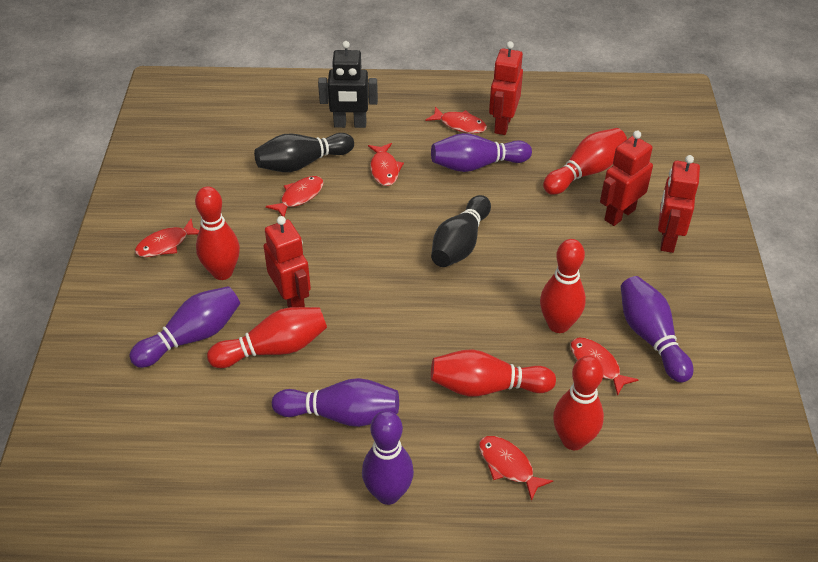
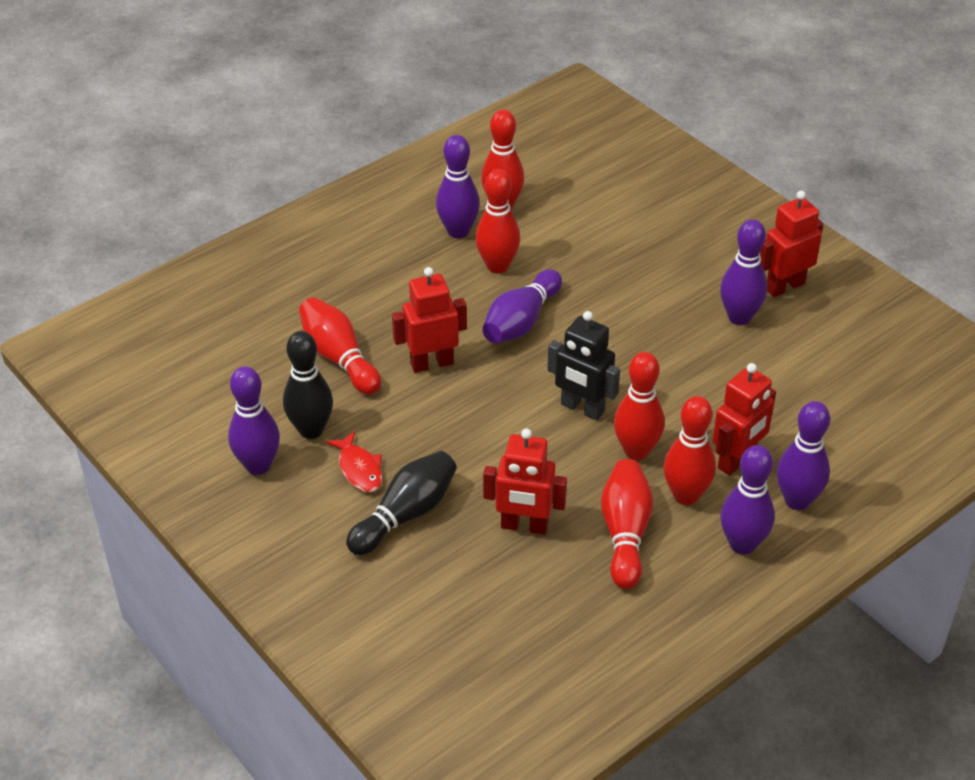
purple bowling pin: [129,286,240,368] [272,378,399,427] [362,411,414,505] [431,133,532,172] [621,276,693,383] = 5 -> [228,366,280,475] [436,135,480,238] [482,269,562,343] [720,219,767,325] [720,445,775,555] [777,401,830,510] = 6
red fish: [135,219,199,257] [266,176,324,217] [368,143,404,186] [426,106,487,133] [479,436,553,501] [570,338,639,396] = 6 -> [326,431,383,493] = 1

